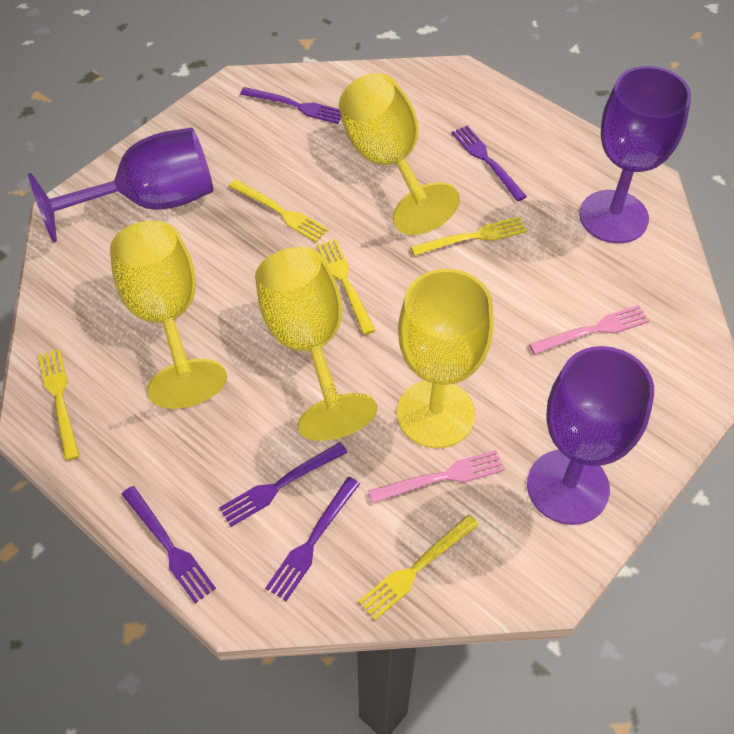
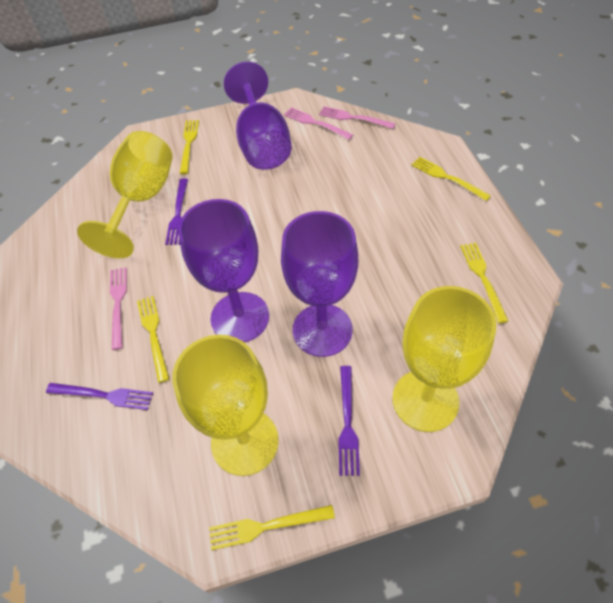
pink fork: [368,450,505,503] [529,305,649,354] = 2 -> [110,267,127,350] [284,107,353,140] [319,106,395,129] = 3
purple fork: [122,486,216,603] [219,442,348,527] [240,87,341,124] [265,477,360,601] [452,126,527,201] = 5 -> [46,383,153,410] [165,178,188,245] [338,366,360,476] = 3
yellow goblet: [110,221,227,409] [255,247,377,441] [339,73,460,235] [397,269,494,448] = 4 -> [77,131,173,258] [172,335,279,476] [392,286,496,432] = 3

